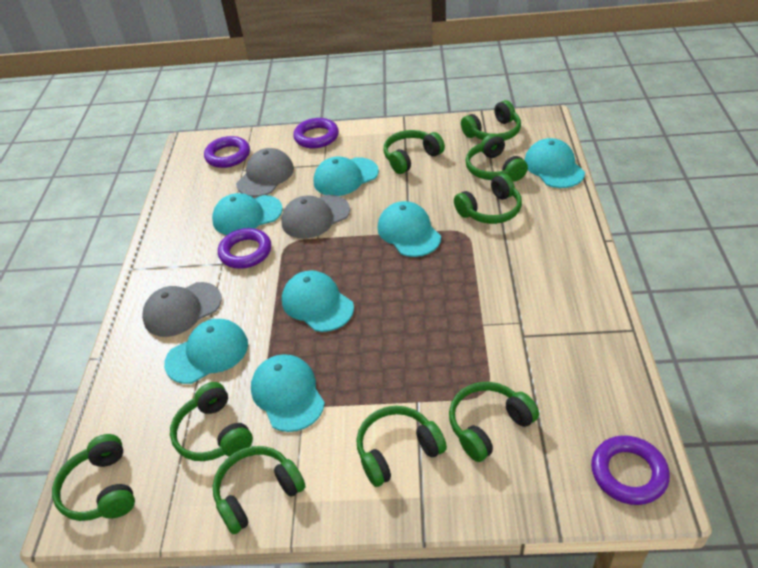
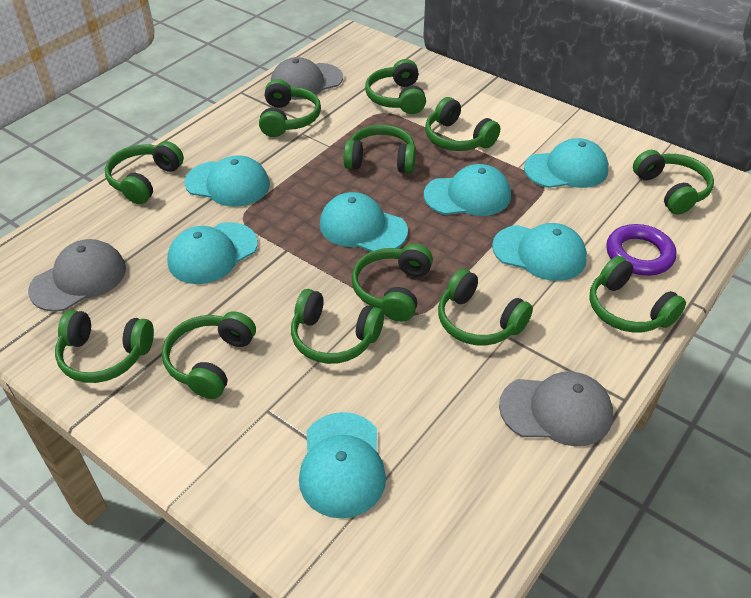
green headphones: [52,434,135,521] [170,382,253,461] [213,446,306,534] [356,406,447,487] [384,130,445,174] [449,382,539,462] [454,173,522,224] [461,100,521,141] [465,133,528,181] = 9 -> [55,310,154,383] [105,141,184,204] [162,311,256,399] [259,79,321,137] [291,289,384,364] [344,125,416,174] [351,244,433,322] [365,59,426,114] [425,97,500,151] [438,269,533,346] [589,256,686,333] [633,150,714,214] = 12
purple ring: [204,136,250,168] [218,228,271,269] [293,118,339,148] [591,435,670,505] = 4 -> [606,224,676,276] = 1

